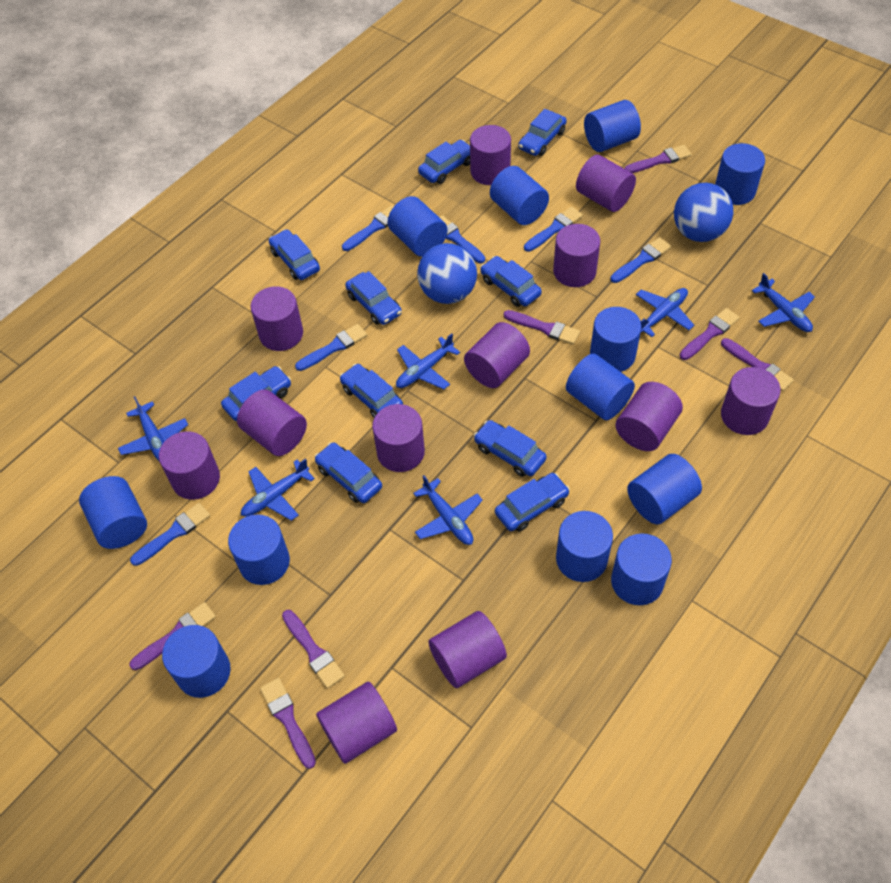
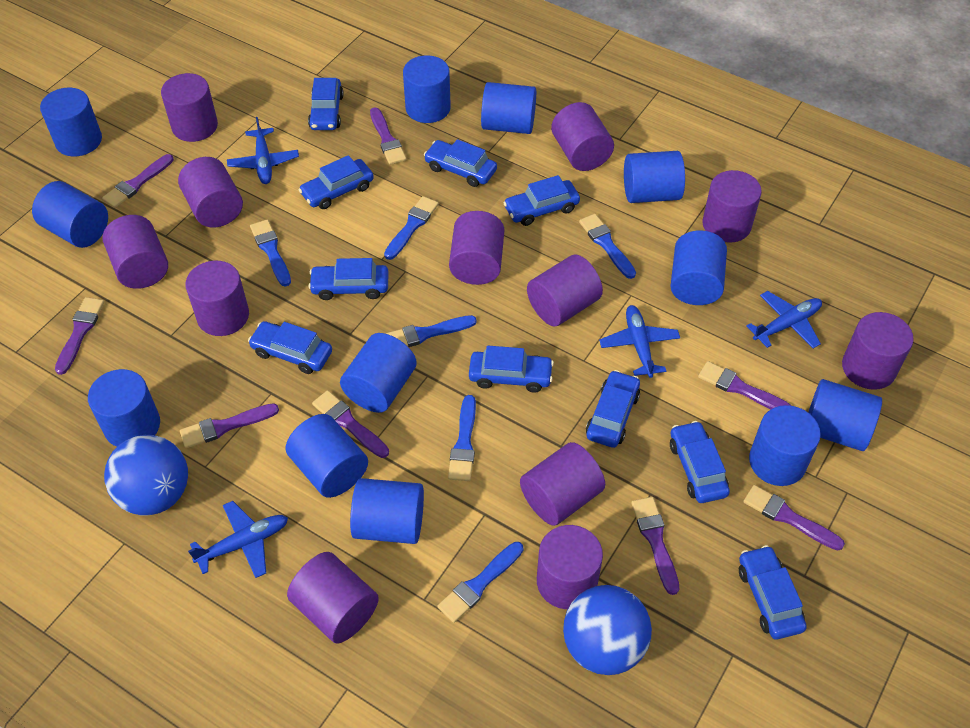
blue plane: [118,396,188,461] [241,458,315,521] [396,333,460,389] [413,475,483,545] [636,288,694,337] [752,273,815,332] = 6 -> [188,501,288,578] [227,117,299,184] [599,305,680,378] [746,291,822,348] = 4
purple brush: [129,602,216,670] [260,678,316,769] [282,610,345,689] [504,310,580,345] [625,145,692,173] [680,308,740,360] [721,338,794,391] = 7 -> [55,297,104,375] [102,154,174,208] [180,403,279,448] [312,390,389,458] [370,107,406,165] [631,497,679,595] [698,361,792,409] [743,485,845,550] = 8

